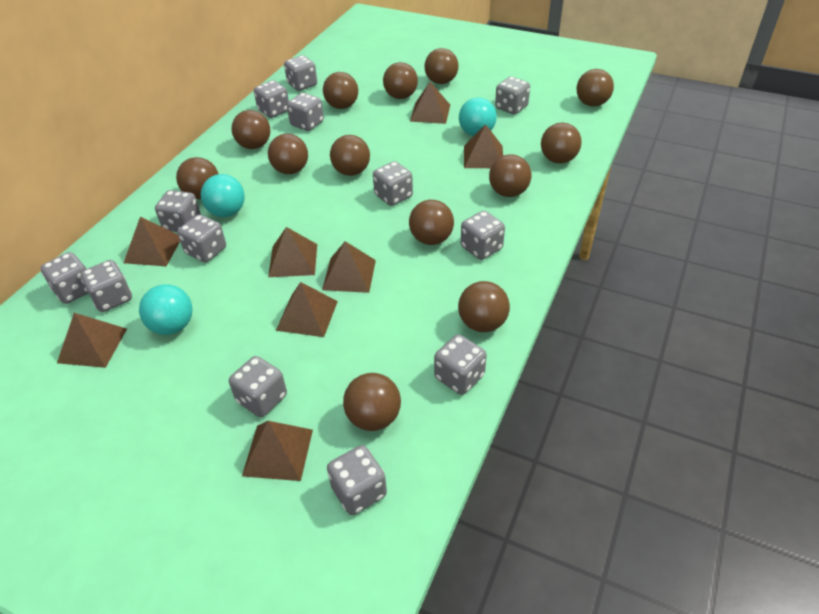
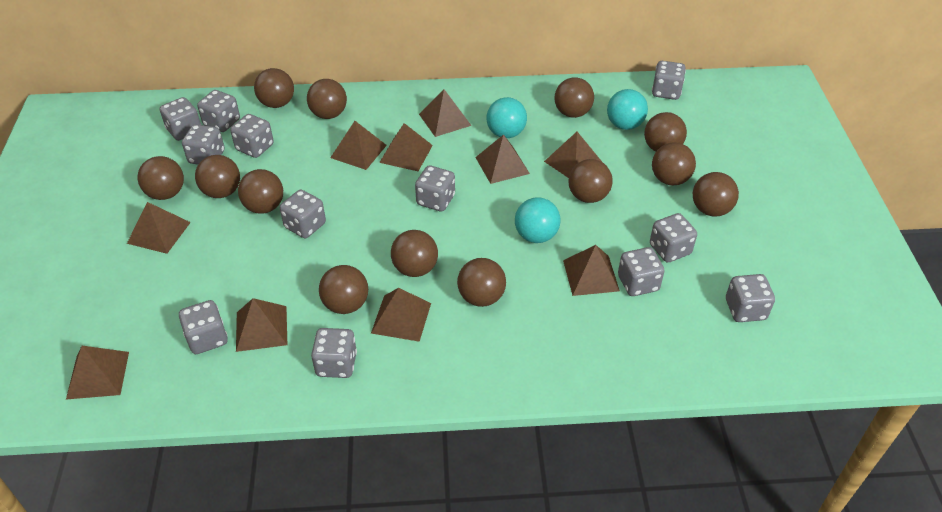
brown pyramid: [57,313,127,368] [124,217,180,266] [242,421,313,481] [268,227,317,277] [276,282,338,337] [322,241,376,293] [410,82,450,124] [464,124,503,168] = 8 -> [66,346,129,400] [127,202,191,254] [236,298,287,352] [330,121,387,170] [371,288,431,342] [379,123,433,171] [419,89,472,137] [475,134,530,184] [544,132,602,178] [563,245,620,296] = 10
grey dice: [40,252,88,304] [80,260,132,312] [155,190,201,232] [177,215,226,263] [229,356,287,417] [254,80,289,118] [284,55,317,91] [287,93,324,131] [327,445,387,515] [373,161,413,206] [434,334,487,395] [461,211,505,260] [495,77,530,114] = 13 -> [160,97,201,141] [179,300,228,354] [182,124,224,165] [197,90,240,132] [230,114,274,158] [280,190,326,238] [311,328,357,378] [415,165,455,212] [618,247,665,296] [650,213,697,262] [652,61,686,100] [726,274,775,322] = 12

